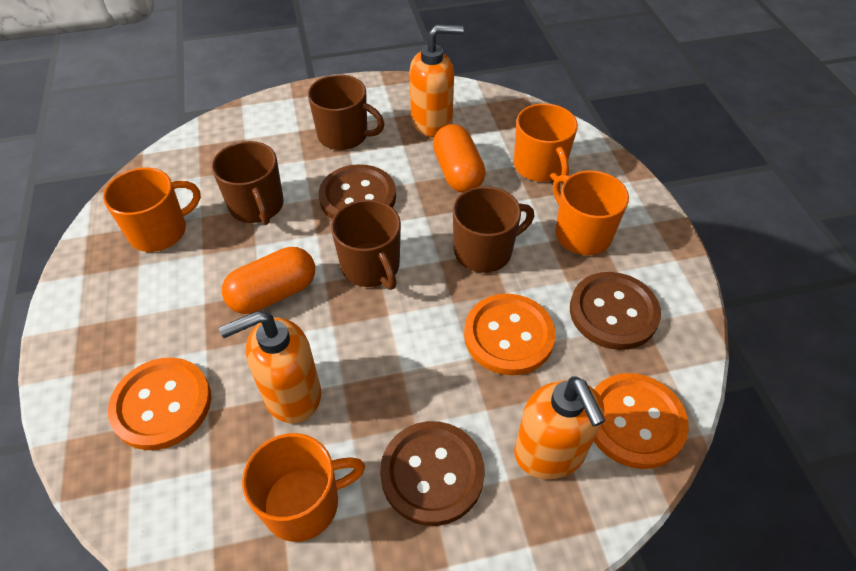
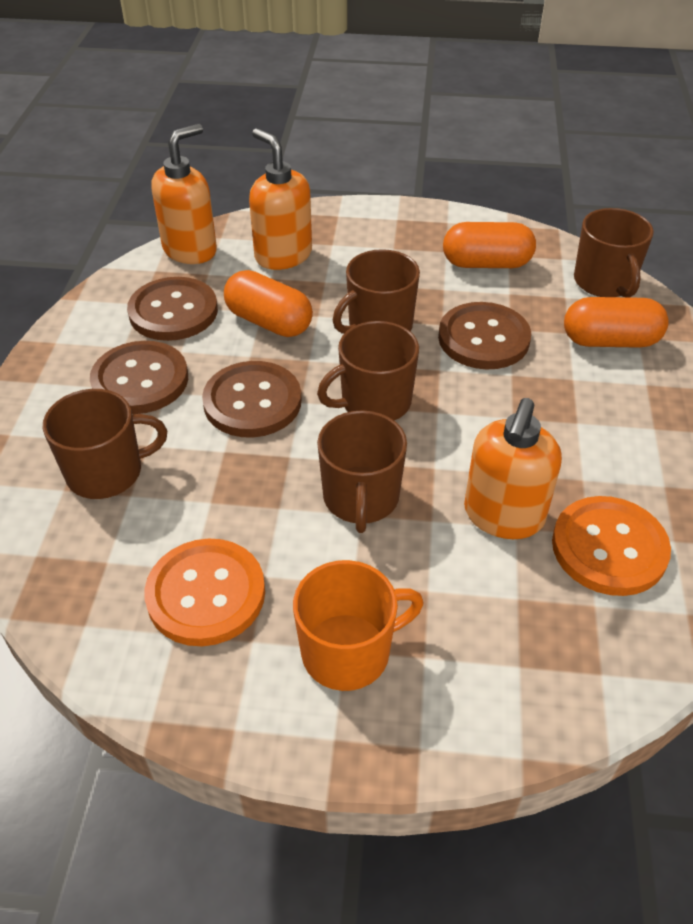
brown button: [319,164,396,220] [380,421,485,526] [570,272,661,350] = 3 -> [90,341,188,414] [127,277,218,341] [202,361,301,438] [438,302,531,369] = 4
brown mug: [212,141,284,225] [308,75,384,150] [331,199,401,290] [453,186,534,273] = 4 -> [43,389,167,499] [317,321,419,420] [317,410,407,533] [333,249,420,334] [574,208,654,298] = 5
orange button: [108,357,211,450] [464,294,556,375] [594,373,689,469] = 3 -> [145,538,265,646] [552,496,671,596] = 2
orange capsule: [222,247,315,314] [433,124,485,193] = 2 -> [224,270,313,337] [443,222,536,268] [564,297,669,348] = 3
orange mug: [103,168,201,252] [242,433,365,542] [514,103,578,183] [553,170,629,255] = 4 -> [293,560,424,691] = 1

